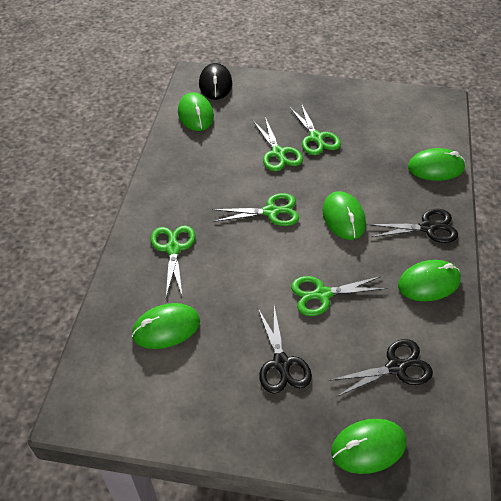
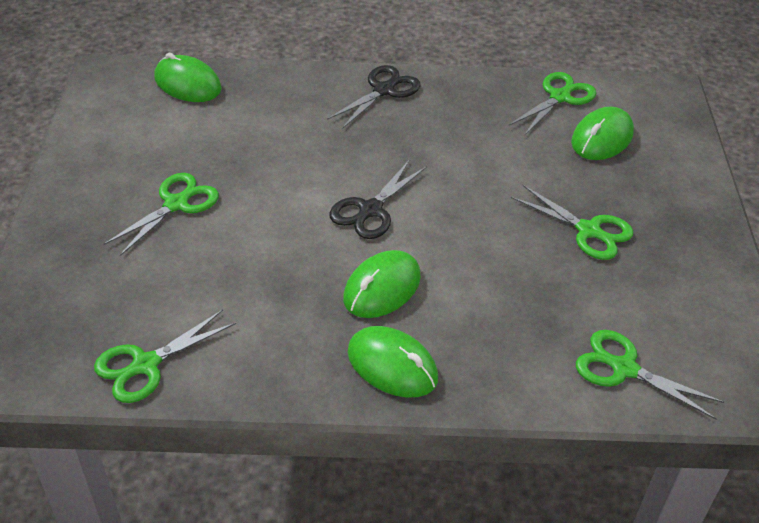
black mouse: [199,63,232,100] = 1 -> none = 0
black scissors: [258,306,312,394] [329,339,433,397] [368,209,458,243] = 3 -> [327,65,421,129] [329,159,427,239] = 2
green mouse: [132,303,200,349] [178,92,214,131] [322,191,366,240] [331,419,406,474] [398,260,461,302] [408,148,465,181] = 6 -> [154,53,222,102] [343,250,421,318] [347,326,438,398] [571,107,634,160] = 4

